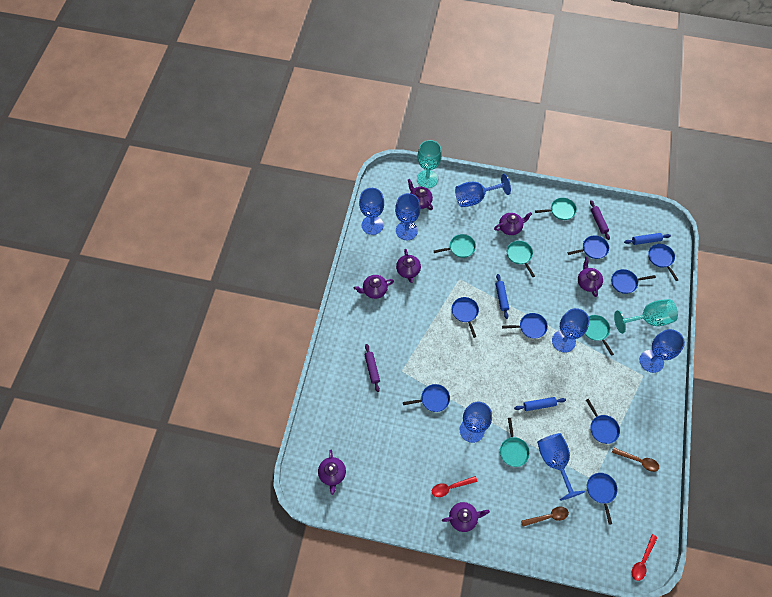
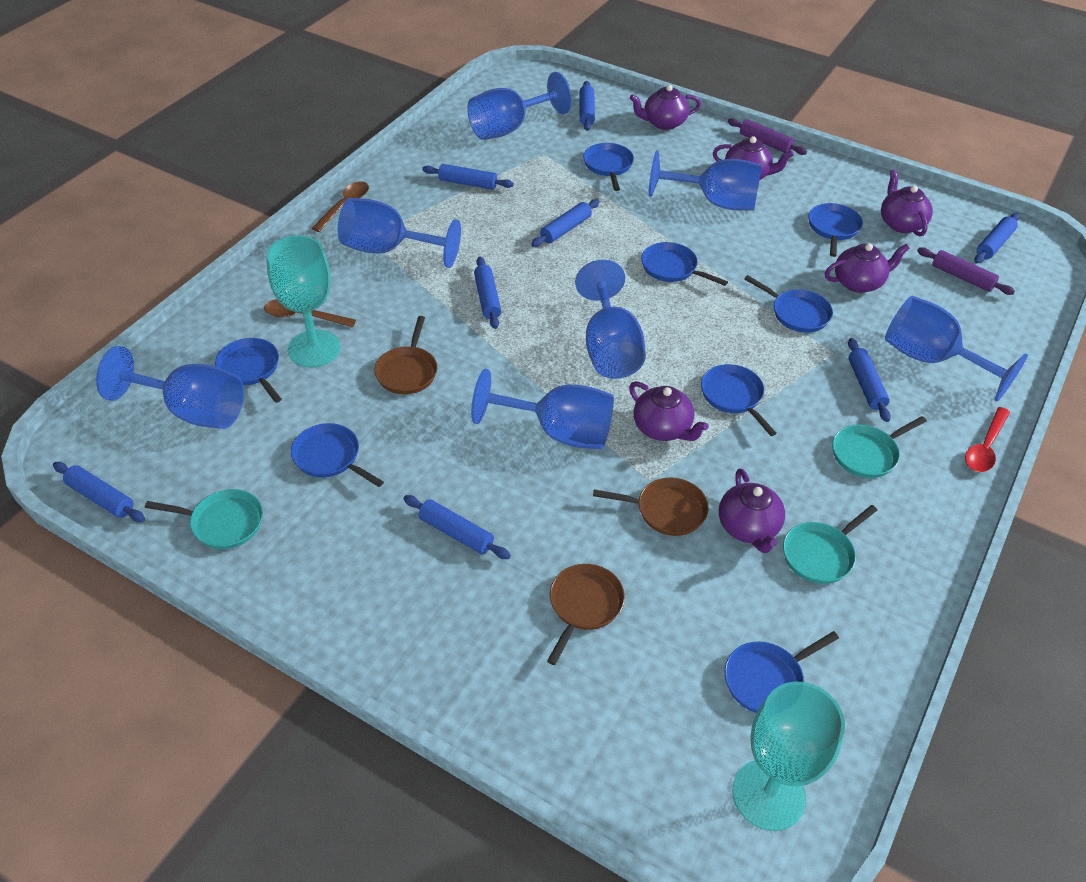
blue rolling pin: [496,274,509,319] [514,397,566,411] [624,233,671,245] = 3 -> [53,462,145,522] [403,495,511,559] [422,164,514,190] [474,257,501,329] [531,199,600,247] [579,81,595,131] [848,338,891,422] [974,213,1019,263] = 8
brown pan: none = 0 -> [374,316,437,394] [547,564,625,665] [593,477,709,536] = 3
purple teapot: [318,449,346,495] [354,275,394,299] [396,249,421,283] [408,179,433,210] [442,502,490,532] [494,212,532,235] [578,257,603,297] = 7 -> [629,381,709,441] [630,85,701,130] [713,136,794,180] [719,469,785,553] [825,243,910,293] [881,169,933,237] = 6
red spoon: [432,476,478,497] [632,534,658,581] = 2 -> [965,407,1010,472] = 1
turquoise pan: [434,234,476,258] [500,418,530,467] [507,241,535,277] [535,198,577,220] [585,315,614,356] = 5 -> [145,489,263,549] [783,505,877,584] [832,416,927,478] = 3

